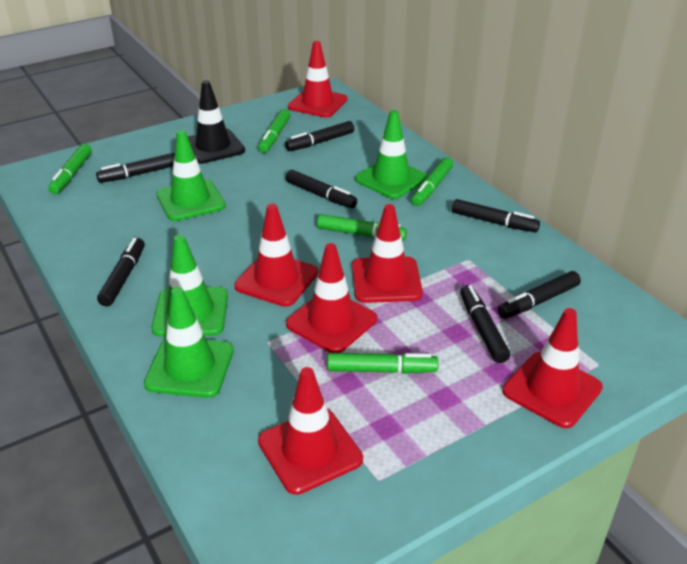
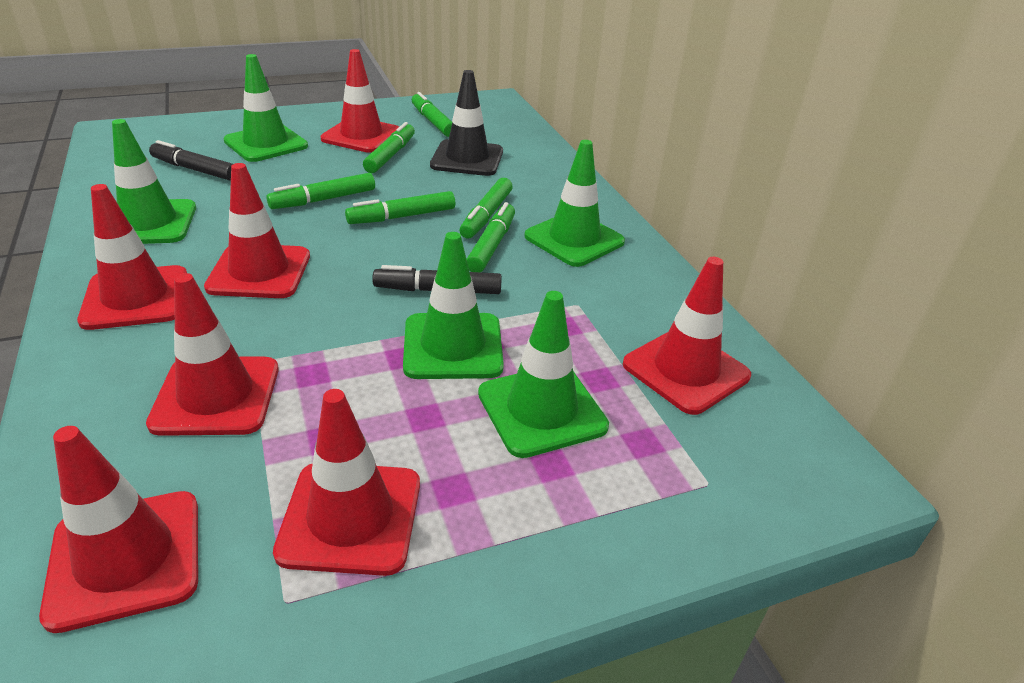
black marker: [96,153,175,183] [97,238,145,306] [285,121,354,151] [286,170,357,208] [452,199,540,232] [460,285,510,363] [498,271,581,318] = 7 -> [149,140,233,181] [372,265,502,294] = 2
green marker: [48,144,92,194] [258,109,290,153] [317,214,407,241] [327,353,439,374] [411,157,453,206] = 5 -> [266,173,375,209] [345,191,455,224] [363,122,415,173] [412,92,452,137] [459,178,513,239] [467,202,515,272] = 6
green traffic cone: [144,287,234,398] [151,234,228,337] [156,130,226,221] [355,110,427,199] = 4 -> [112,119,196,244] [223,54,308,162] [403,232,504,379] [478,291,609,458] [525,140,625,267] = 5
red traffic cone: [234,204,318,307] [258,367,363,495] [286,243,377,353] [288,41,348,117] [352,204,423,303] [503,308,603,428] = 6 -> [39,426,198,633] [77,184,187,330] [146,273,279,436] [204,163,310,298] [273,389,420,576] [321,49,399,153] [623,257,751,415] = 7

